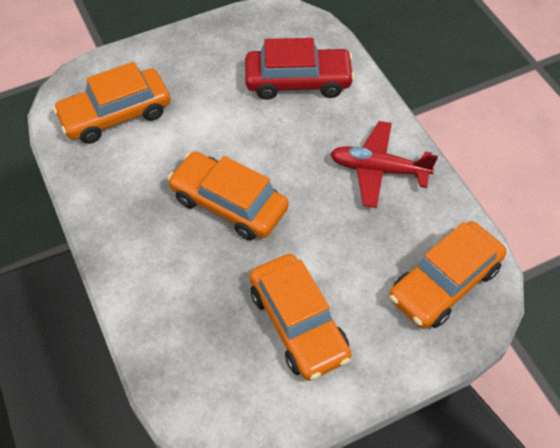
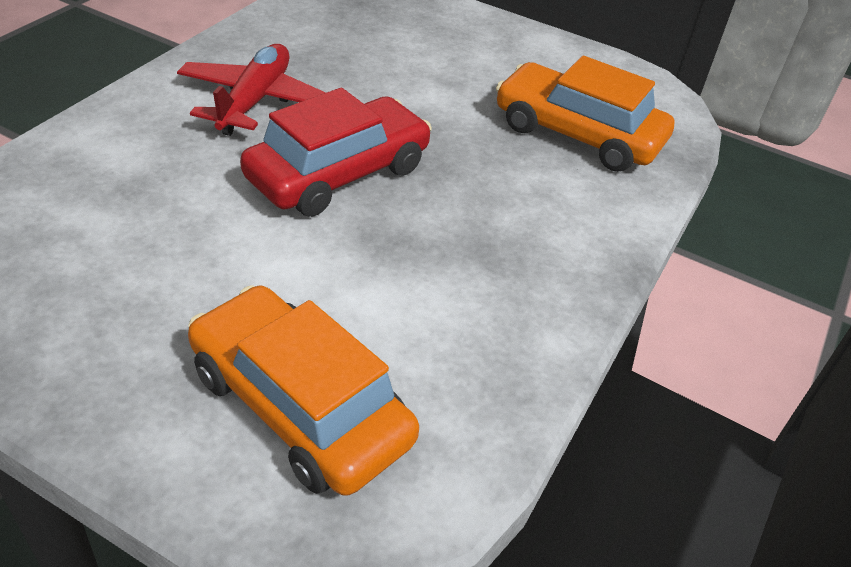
orange car: [53,62,170,144] [167,152,289,240] [250,254,352,381] [389,221,507,329] = 4 -> [188,285,419,496] [496,56,675,172] = 2

